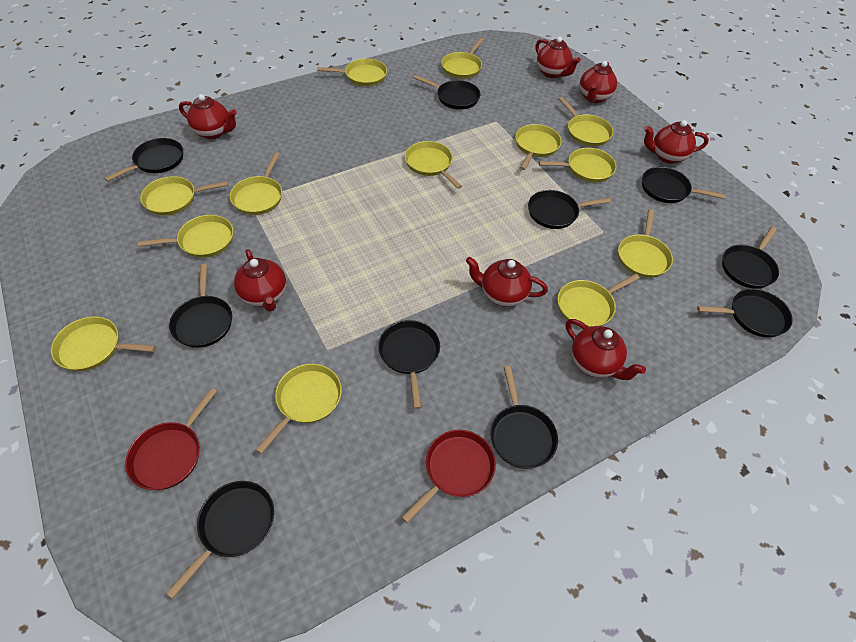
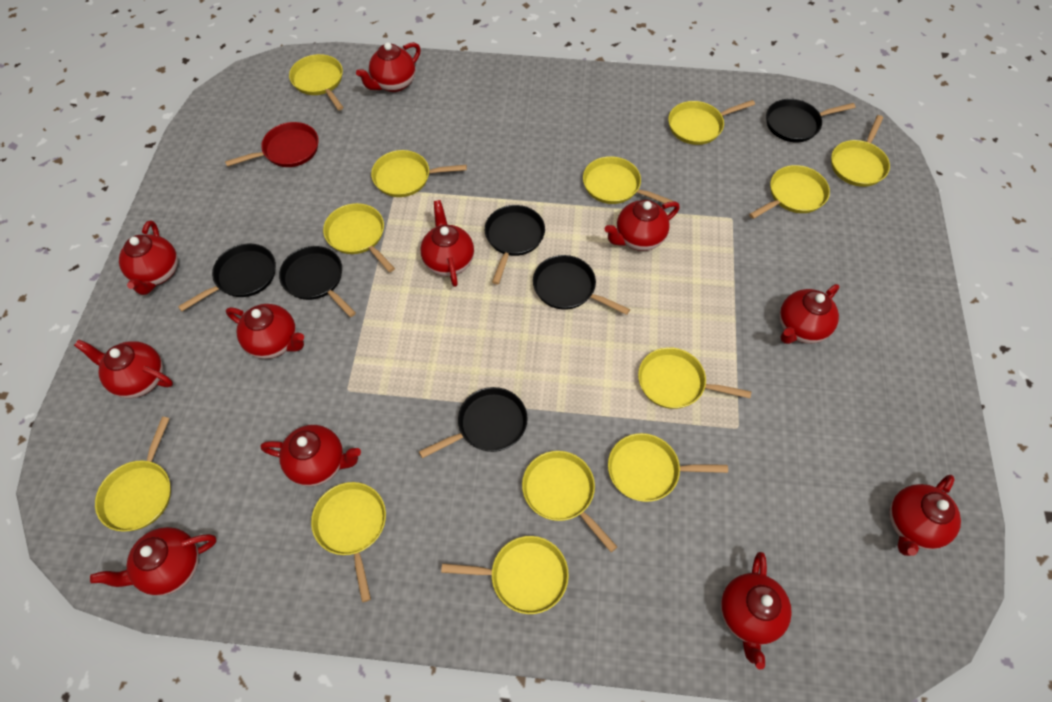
black pan: [105,138,183,182] [166,481,274,599] [169,264,232,348] [378,320,440,409] [414,75,480,110] [490,366,558,469] [528,190,611,229] [642,167,726,203] [697,289,793,338] [722,226,779,289] = 10 -> [178,244,276,311] [279,246,356,317] [419,387,528,458] [485,205,545,284] [533,255,630,315] [766,99,856,142] = 6
red pan: [125,387,217,490] [401,430,496,523] = 2 -> [225,122,319,167] = 1
red teapot: [179,94,237,139] [234,249,286,312] [466,257,548,307] [536,36,581,78] [566,319,646,380] [579,61,617,103] [644,120,709,164] = 7 -> [74,339,173,398] [90,527,216,596] [119,221,178,295] [226,304,304,359] [261,425,361,486] [356,42,421,92] [420,200,474,287] [605,200,680,251] [721,552,792,670] [779,284,839,344] [889,475,961,556] = 11

